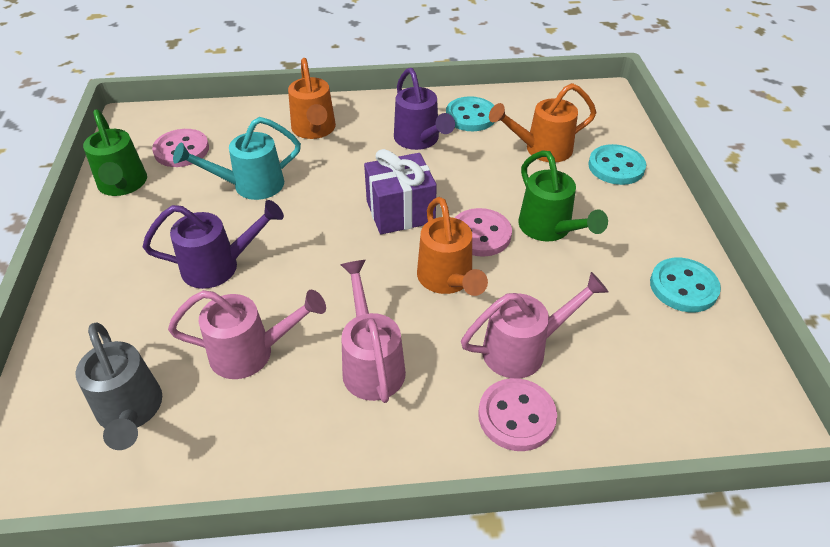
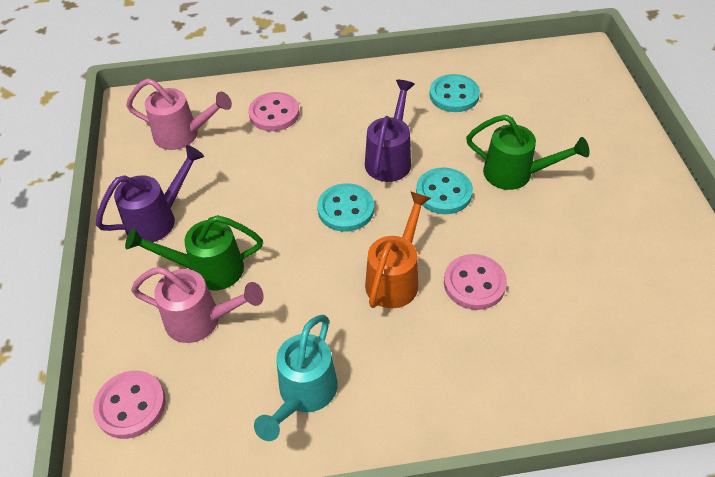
grey watering can: [76,322,162,450] = 1 -> none = 0
orange watering can: [288,58,336,139] [417,197,488,296] [489,83,596,162] = 3 -> [365,191,431,308] = 1
pink watering can: [168,290,326,379] [340,260,406,403] [461,272,608,378] = 3 -> [126,79,232,150] [131,267,264,343] = 2
purple gift: [364,149,437,234] = 1 -> none = 0

